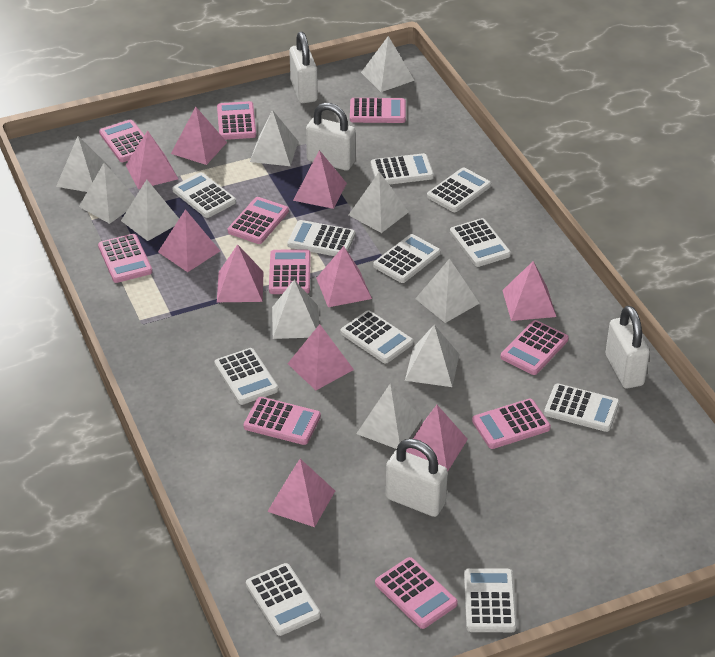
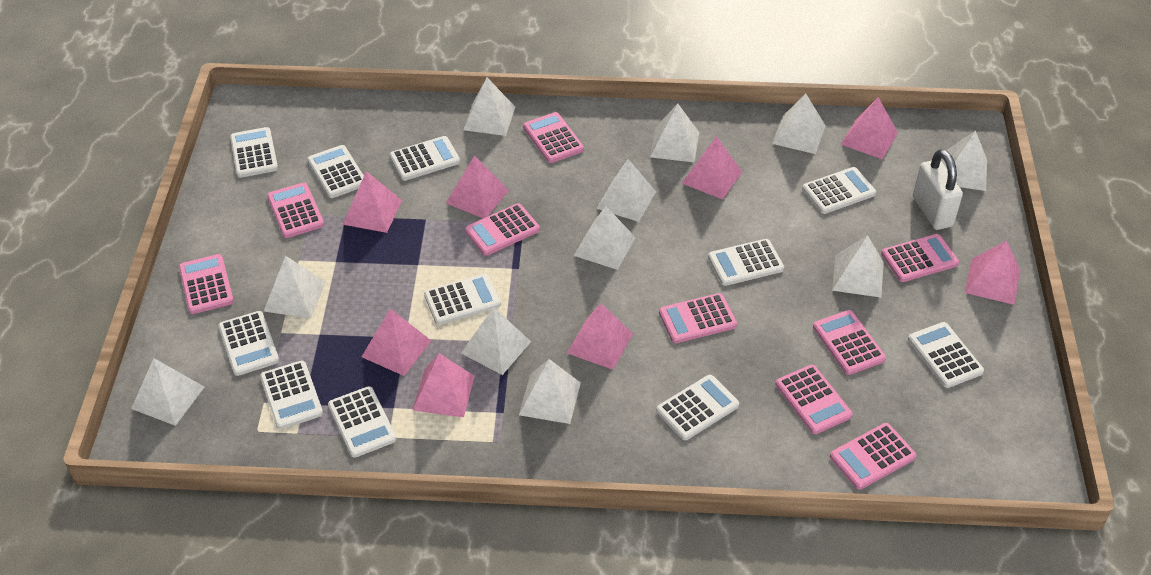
pink calculator: [98,234,152,283] [99,120,144,162] [217,101,256,140] [228,197,289,244] [244,397,321,445] [269,250,311,294] [350,98,406,123] [375,557,458,629] [472,399,551,449] [501,320,569,375] = 10 -> [179,254,234,314] [267,182,324,238] [465,203,540,256] [523,112,584,163] [659,293,737,343] [776,365,852,434] [813,310,886,375] [830,423,916,490] [881,234,959,282] = 9
pink pyramid: [126,130,178,189] [158,209,220,272] [171,107,227,165] [217,244,264,302] [267,459,335,527] [288,324,354,390] [293,150,347,209] [316,246,372,307] [406,405,468,471] [502,261,556,321] = 10 -> [343,171,402,233] [362,309,431,376] [413,353,475,417] [446,155,509,218] [567,303,633,370] [682,136,742,200] [840,97,898,159] [965,241,1020,305] = 8
white padlock: [289,32,318,103] [306,103,356,171] [386,439,448,517] [605,306,650,389] = 4 -> [913,149,963,230] = 1
white pyramid: [56,136,111,192] [79,163,135,224] [121,180,179,241] [250,110,299,166] [272,280,319,339] [349,172,409,233] [356,383,422,449] [361,36,415,92] [405,325,460,387] [415,258,480,323] = 10 -> [131,358,204,426] [263,256,326,318] [461,307,531,375] [463,78,515,136] [519,359,581,424] [574,206,636,270] [596,159,656,222] [650,104,699,163] [772,93,826,154] [832,235,884,298] [941,131,987,191] = 11

